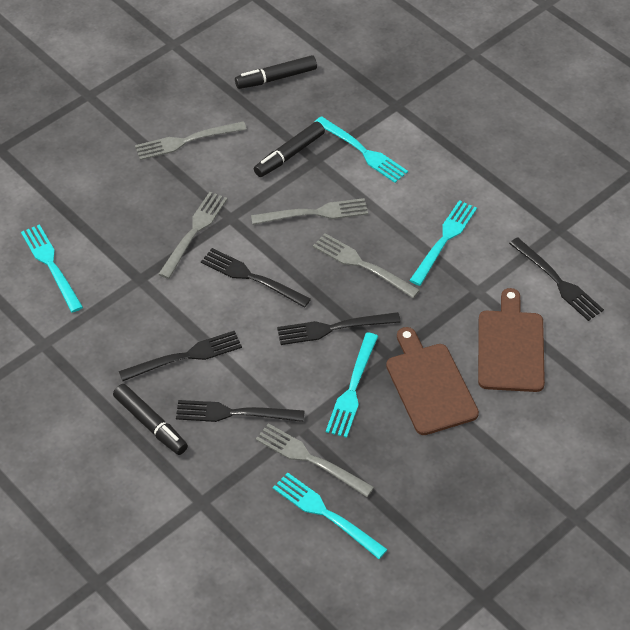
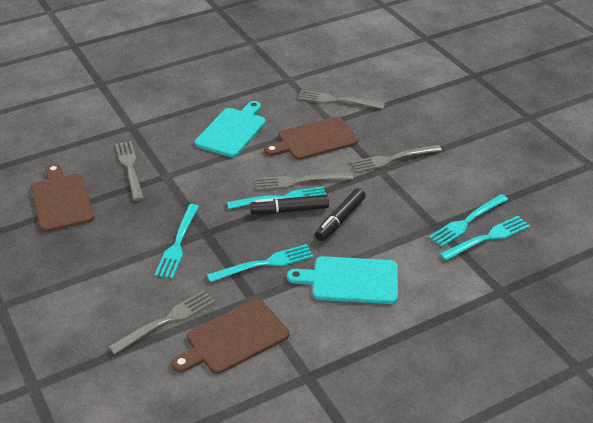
black fork: [119,331,242,381] [176,400,305,422] [201,248,311,308] [277,312,401,345] [509,237,604,321] = 5 -> none = 0
black marker: [113,384,188,455] [235,55,317,89] [254,121,325,177] = 3 -> [250,195,329,214] [315,188,366,241] = 2
brown cutting board: [386,327,479,435] [478,288,545,392] = 2 -> [31,164,94,232] [171,299,289,374] [264,117,358,160] = 3
turquoise cutting board: none = 0 -> [195,101,266,157] [287,256,398,304] = 2

